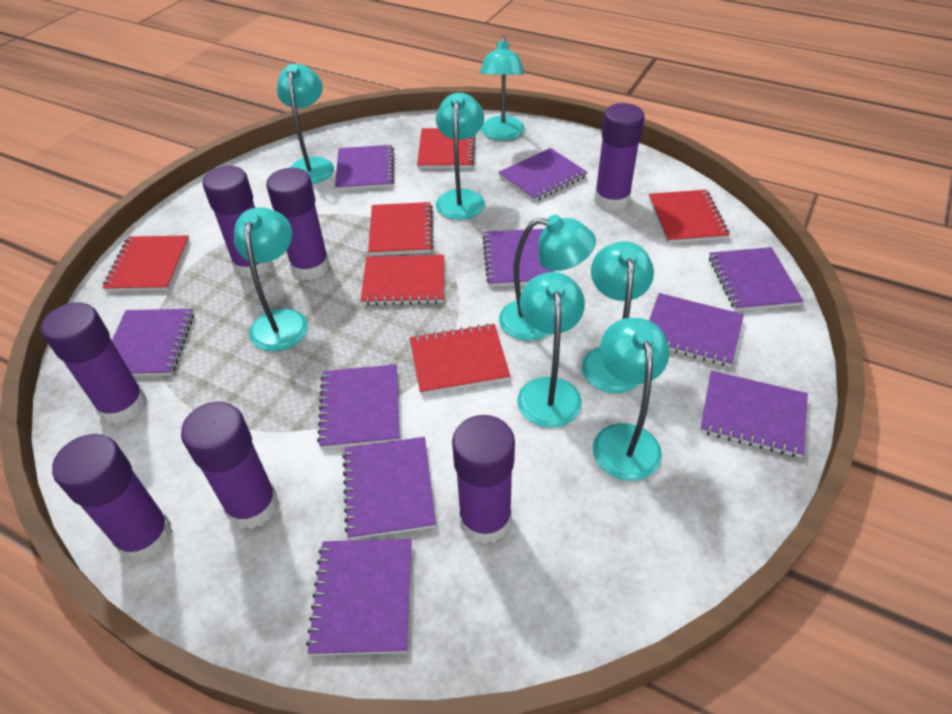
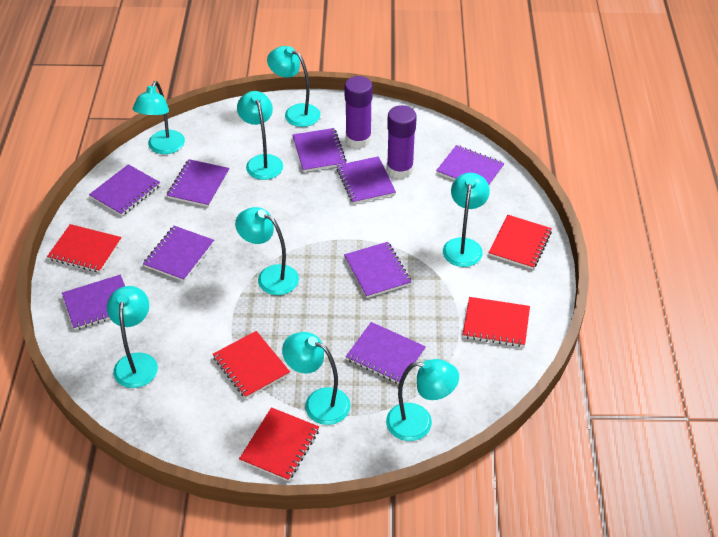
purple glue stick: [41,302,147,424] [52,434,173,562] [181,402,278,529] [202,166,272,278] [266,168,330,280] [452,415,515,544] [594,103,645,211] = 7 -> [345,76,373,148] [387,105,417,179] = 2
purple notebook: [112,309,194,376] [306,539,412,656] [317,364,400,449] [335,145,394,191] [342,437,436,540] [482,229,554,287] [499,148,588,202] [649,293,744,367] [700,371,808,458] [709,247,804,311] = 10 -> [62,275,125,330] [89,164,160,216] [143,226,214,281] [167,159,230,207] [293,128,347,172] [337,156,396,204] [344,242,411,298] [346,322,426,384] [436,145,505,186] = 9
red notebook: [102,236,190,292] [361,255,444,306] [368,202,433,256] [410,323,511,395] [417,128,475,169] [649,190,730,243] = 6 -> [47,224,122,273] [212,331,290,398] [239,407,319,481] [463,297,530,347] [488,215,552,269] = 5

